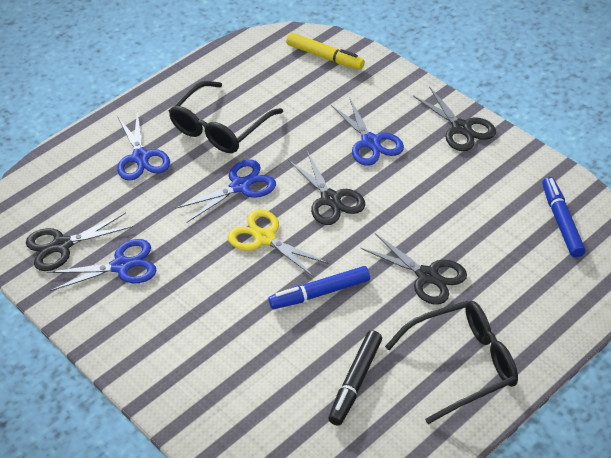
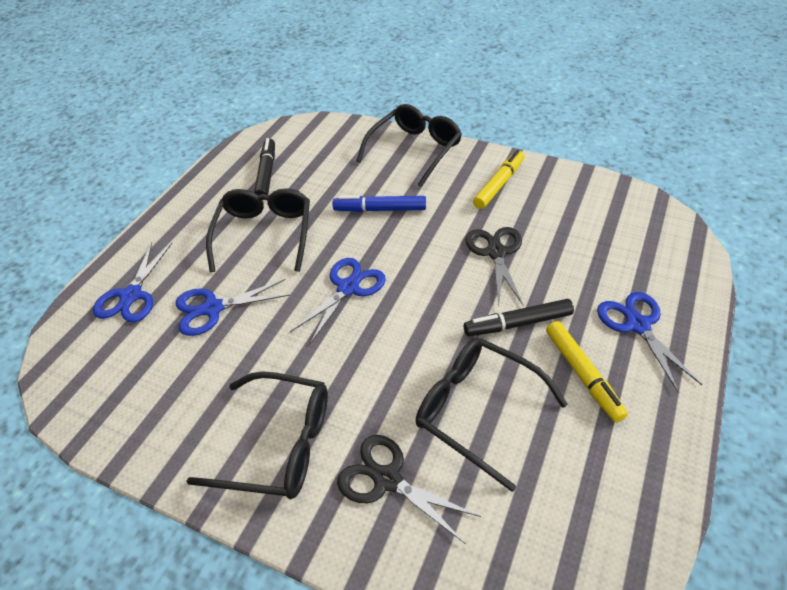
black glasses: [169,81,283,153] [385,301,518,424] = 2 -> [187,371,328,499] [206,188,310,272] [357,104,462,187] [416,338,568,492] = 4
black marker: [328,330,382,426] = 1 -> [254,138,275,195] [464,299,574,336] = 2
black scissors: [26,212,133,271] [288,151,365,225] [361,233,467,305] [413,86,496,151] = 4 -> [337,435,481,544] [465,227,524,306] = 2
blue marker: [268,266,370,309] [542,177,586,258] = 2 -> [333,195,426,212] = 1
yellow marker: [286,33,365,70] = 1 -> [473,150,525,209] [546,321,628,422] = 2
yellow scissors: [228,210,329,277] = 1 -> none = 0

